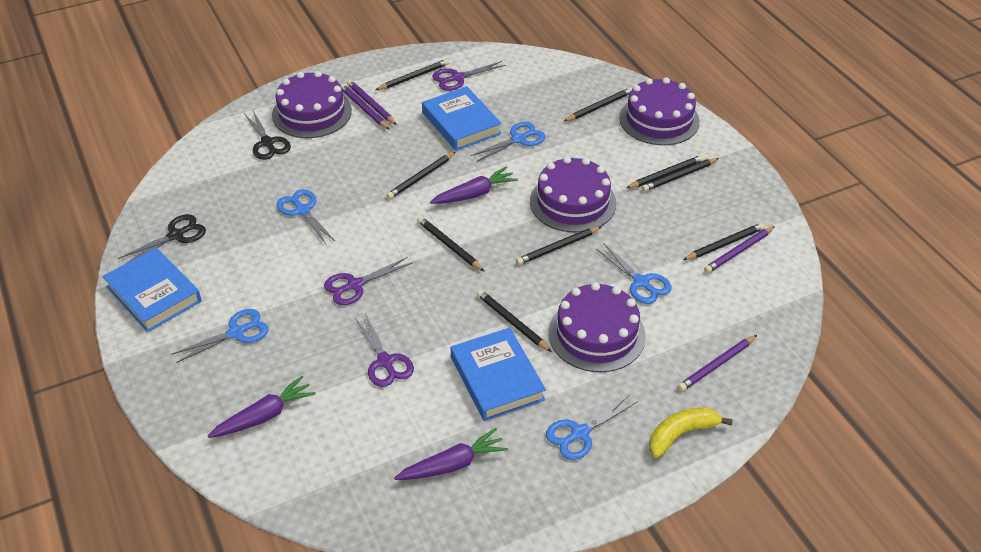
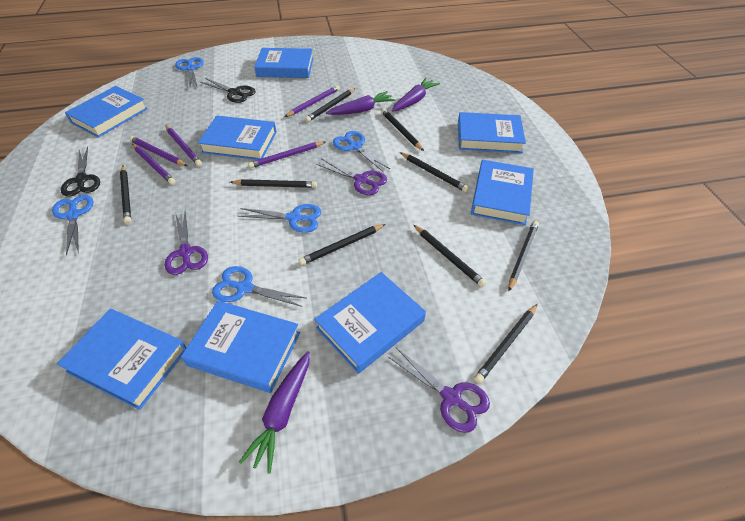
blue book: [102,248,202,332] [422,86,502,151] [451,328,546,421] = 3 -> [57,309,187,410] [65,86,148,138] [181,301,300,393] [198,116,277,160] [254,48,313,78] [314,272,426,374] [458,112,526,153] [471,160,534,225] = 8
purple cake: [272,71,352,138] [530,156,616,233] [548,282,646,372] [619,77,700,145] = 4 -> none = 0
purple pencil: [341,84,390,130] [347,80,397,125] [678,335,757,391] [704,226,775,273] = 4 -> [129,136,187,166] [132,144,175,185] [165,125,202,166] [248,141,325,168] [284,85,340,117] = 5
yellow banana: [649,407,733,458] = 1 -> none = 0

